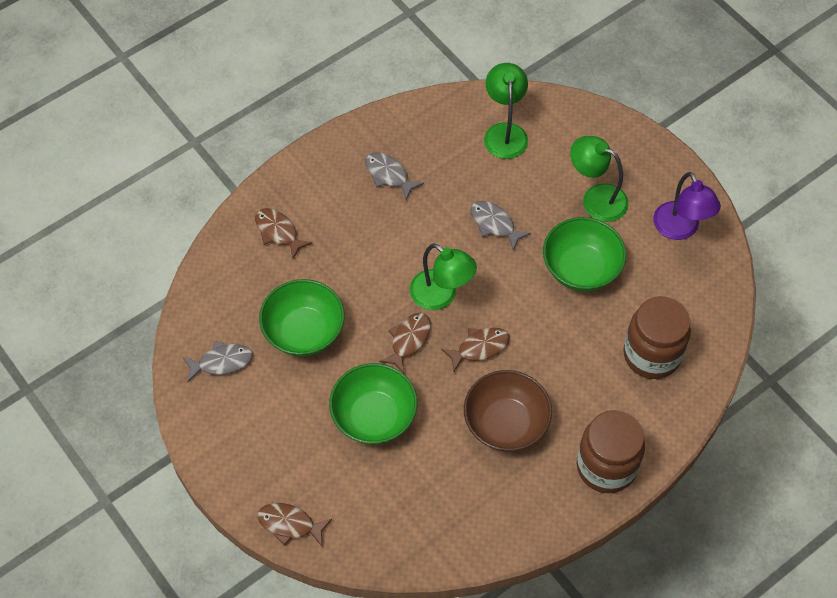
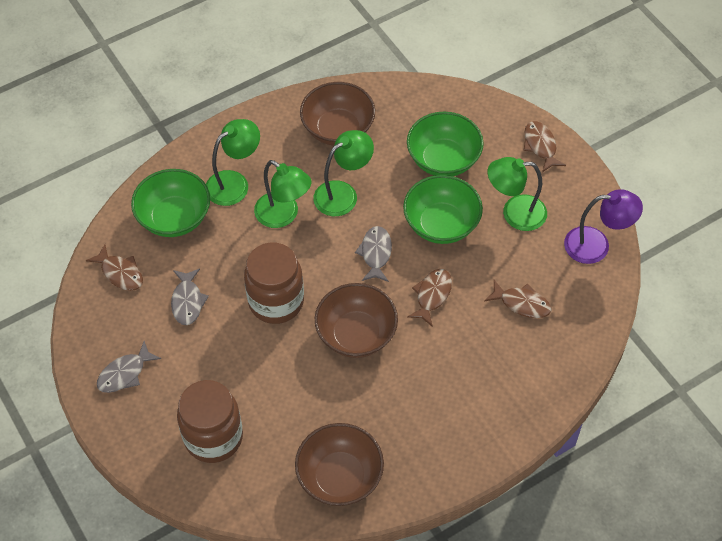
brown bowl: [464,370,552,452] = 1 -> [295,423,384,506] [300,82,375,146] [315,283,398,358] = 3
green lamp: [410,243,477,310] [484,63,528,159] [570,136,629,222] = 3 -> [206,119,260,206] [254,160,311,228] [313,130,374,216] [488,157,547,231] = 4

